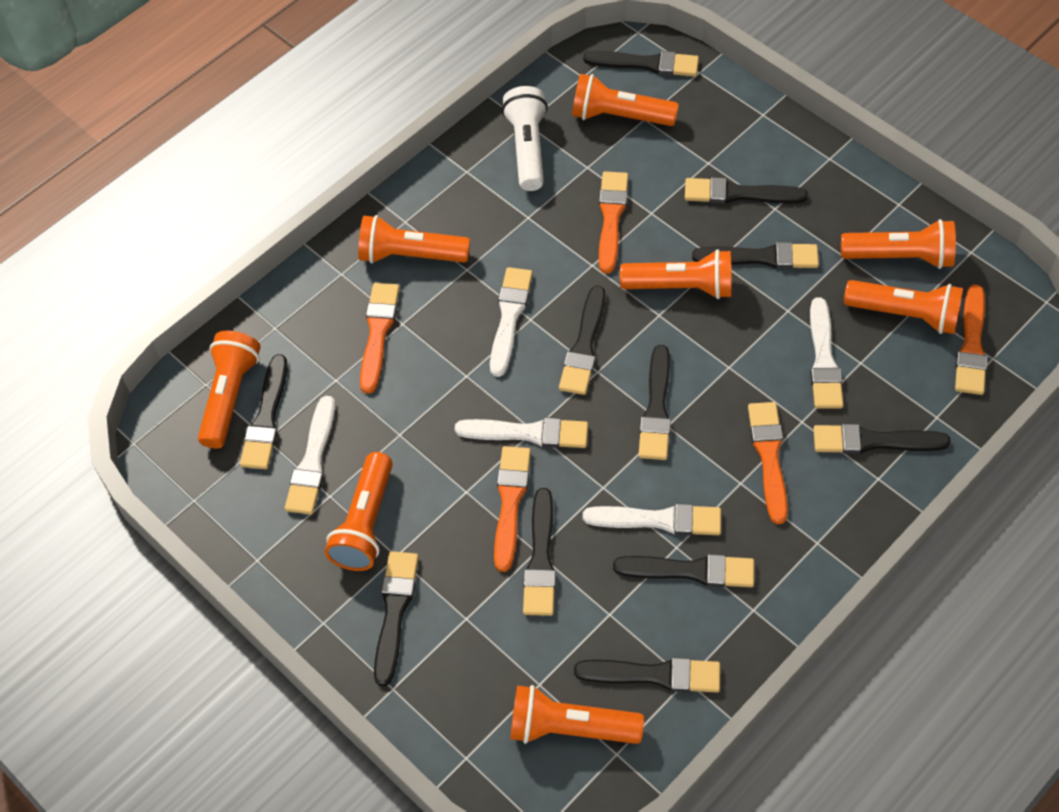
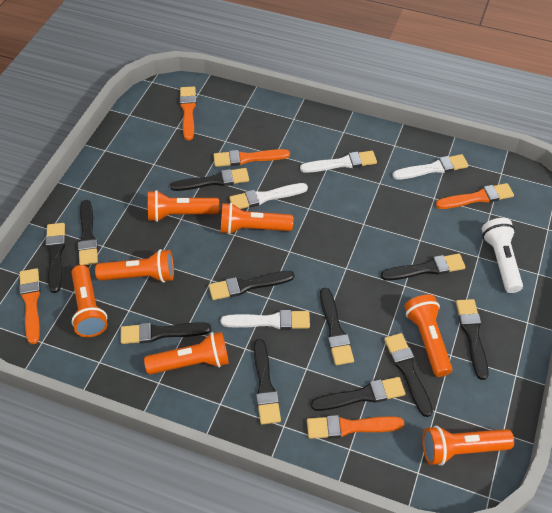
orange flashlight: [198,331,261,449] [325,452,393,571] [358,215,470,263] [510,685,644,744] [572,74,679,126] [620,249,732,299] [841,219,956,269] [844,280,963,334] = 8 -> [71,265,107,337] [95,249,174,283] [144,331,229,375] [148,190,219,222] [220,203,293,235] [404,295,452,377] [422,426,514,466] = 7
white brush: [285,396,335,515] [455,417,588,448] [490,267,533,377] [583,504,721,535] [810,298,843,409] = 5 -> [221,310,310,330] [229,183,308,209] [300,151,377,173] [392,154,468,180] = 4

